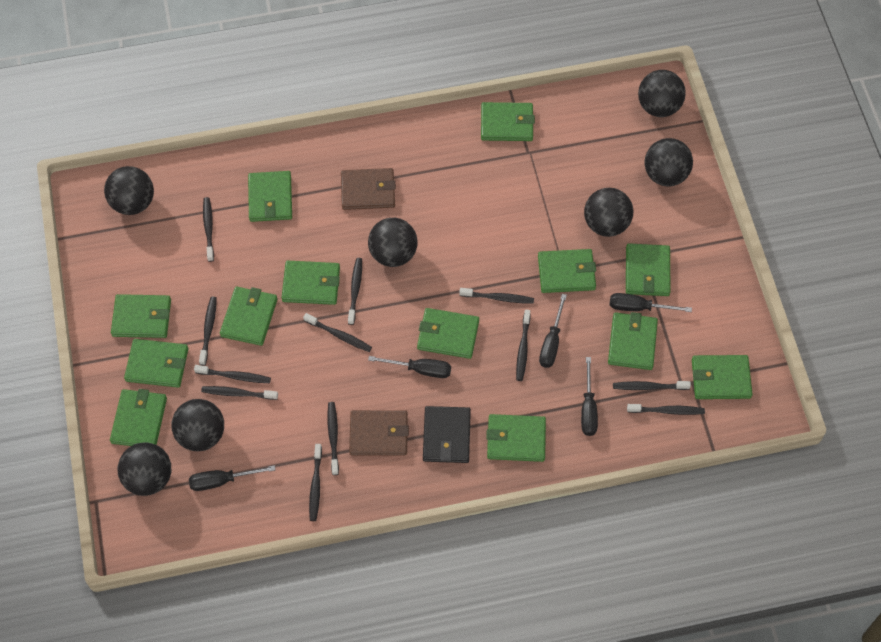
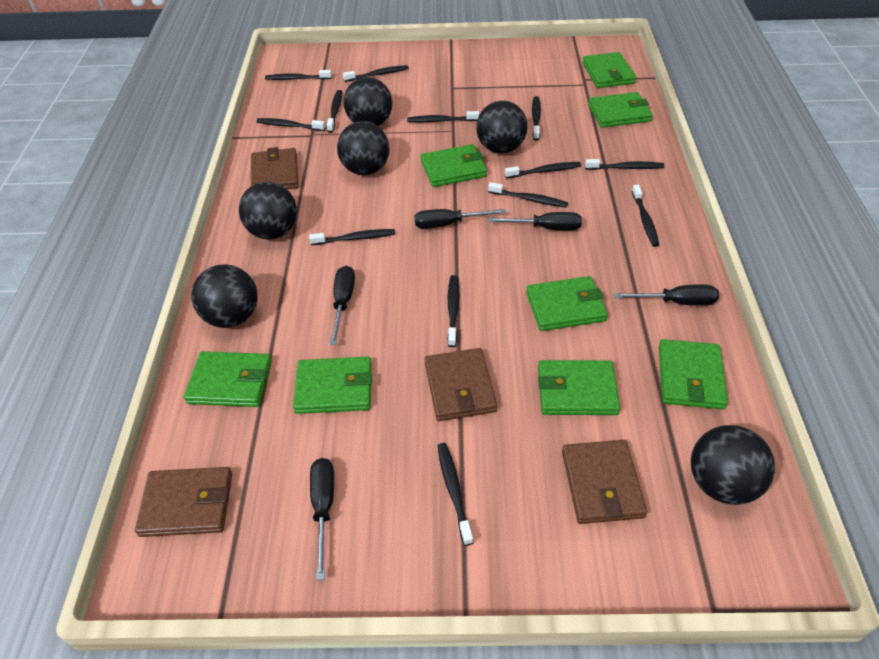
black ball: [104,166,154,215] [118,442,171,496] [172,399,224,451] [368,218,418,267] [584,188,633,237] [638,70,686,117] [645,138,693,186] = 7 -> [191,264,258,328] [239,182,297,239] [337,121,390,175] [344,77,392,126] [476,100,527,153] [691,425,775,505] = 6
black toothbrush: [194,365,271,383] [199,297,217,366] [201,386,278,400] [203,197,214,262] [303,313,372,352] [309,444,322,521] [327,402,339,475] [348,258,362,325] [459,288,534,304] [516,310,530,381] [613,381,691,390] [627,404,705,415] = 12 -> [256,118,326,131] [265,70,332,80] [309,229,395,245] [327,90,342,133] [343,65,409,82] [407,111,479,122] [437,443,473,546] [447,275,459,347] [488,182,568,208] [505,162,581,178] [532,96,541,140] [585,159,664,170] [632,185,659,247] = 13
black wallet: [423,406,471,463] = 1 -> none = 0
brown wallet: [341,168,396,210] [349,410,409,456] = 2 -> [135,467,232,537] [251,147,299,189] [425,348,497,421] [562,440,647,524] = 4
green wallet: [110,389,167,446] [111,294,171,338] [124,339,188,388] [220,287,278,346] [248,171,292,222] [281,261,340,305] [417,308,479,359] [481,102,535,141] [486,414,546,462] [538,249,596,293] [608,312,658,370] [626,243,671,296] [692,355,753,399] = 13 -> [184,351,272,407] [293,357,372,414] [420,144,487,187] [526,276,608,331] [538,360,620,415] [582,52,636,88] [588,92,653,128] [659,339,728,409] = 8

